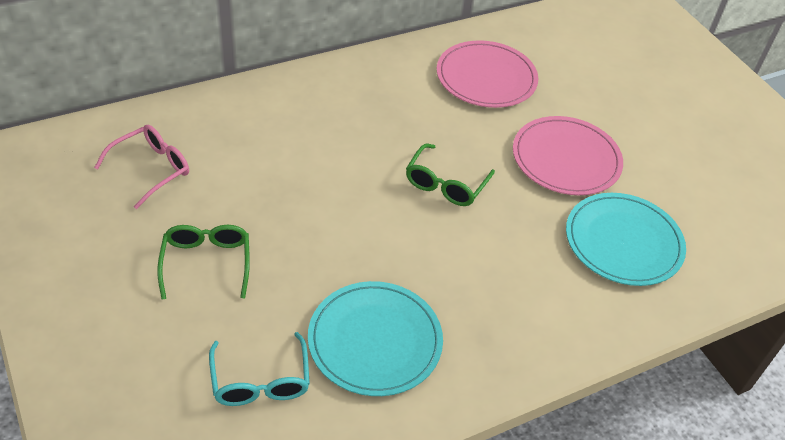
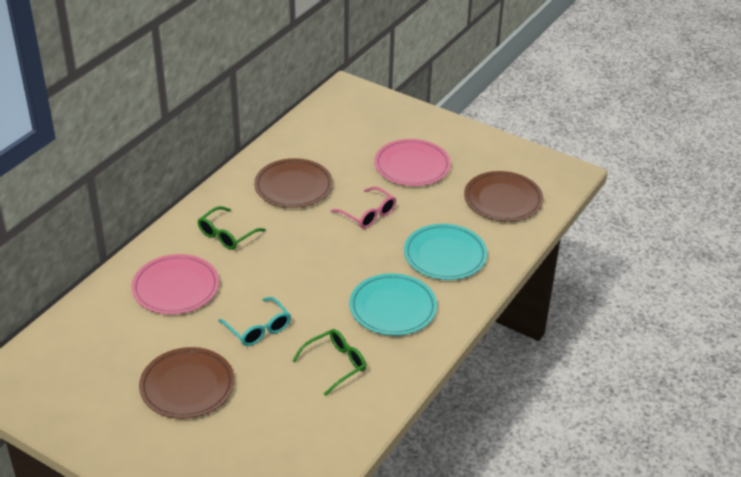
brown plate: none = 0 -> [139,347,235,419] [254,158,333,208] [464,171,543,222] = 3

